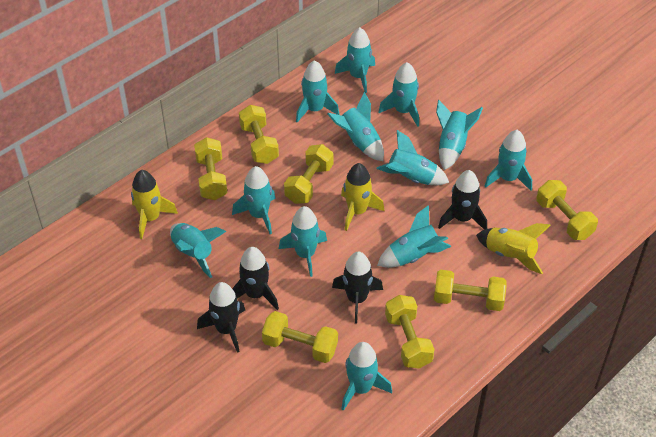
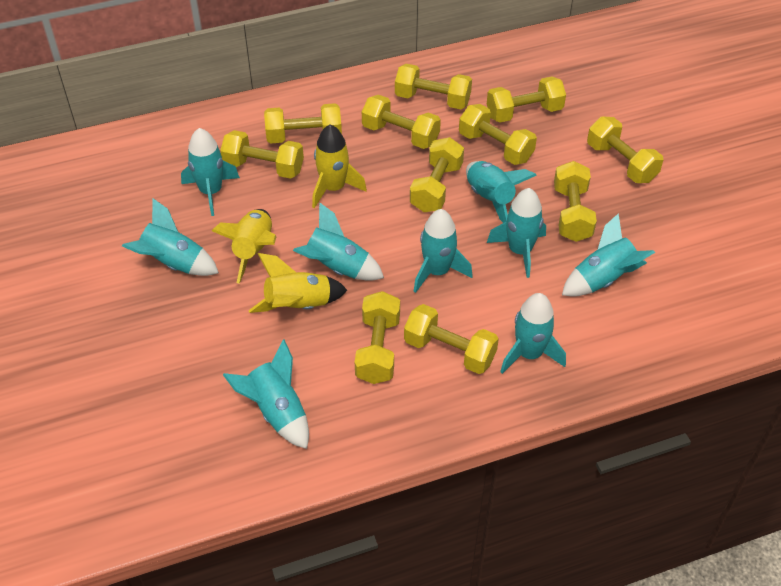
black rocket: [197,282,245,353] [232,247,279,310] [332,252,383,324] [438,170,487,230] = 4 -> none = 0
turquoise rocket: [170,223,226,278] [232,166,276,234] [279,206,327,277] [296,60,339,122] [327,92,384,161] [335,27,375,93] [341,342,392,411] [377,130,449,185] [377,205,451,268] [378,62,419,127] [436,100,483,170] [485,130,532,191] = 12 -> [122,198,219,276] [181,128,240,216] [223,340,309,449] [293,202,384,281] [414,209,473,293] [466,161,537,223] [487,188,546,278] [500,293,566,374] [562,213,655,297] = 9
yellow dumbbell: [194,137,227,200] [239,105,279,164] [262,311,338,363] [284,144,333,204] [385,295,435,369] [434,270,507,311] [537,180,598,240] = 7 -> [220,130,304,179] [264,103,342,144] [355,291,400,384] [362,95,441,149] [395,64,472,110] [404,304,499,374] [410,137,464,212] [459,104,537,165] [487,76,566,123] [554,161,597,242] [587,117,663,183] = 11

